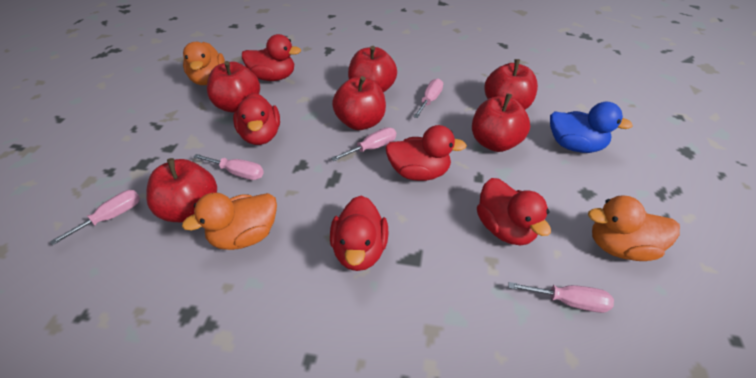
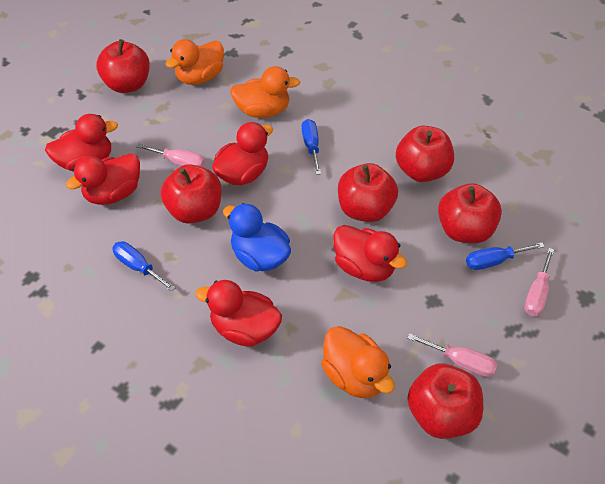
blue screwdriver: none = 0 -> [112,241,176,292] [302,119,321,175] [466,242,545,270] = 3
pink screwdriver: [50,190,140,245] [193,154,264,180] [331,127,396,161] [413,78,443,118] [508,282,614,313] = 5 -> [136,143,205,167] [407,333,497,377] [524,248,554,316] = 3

